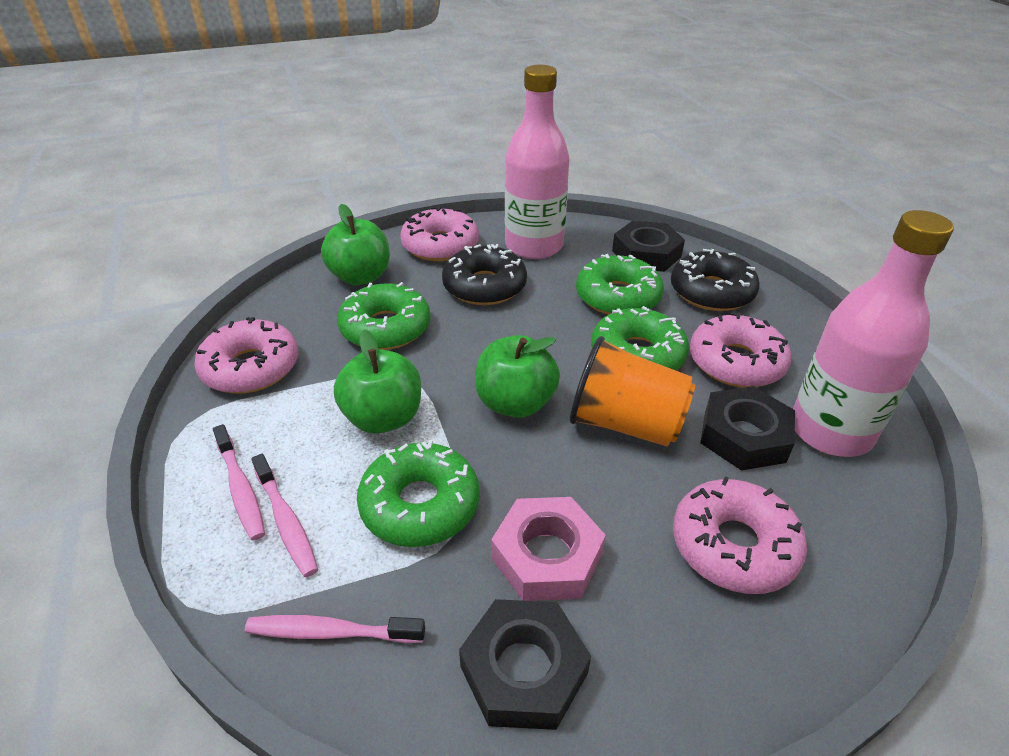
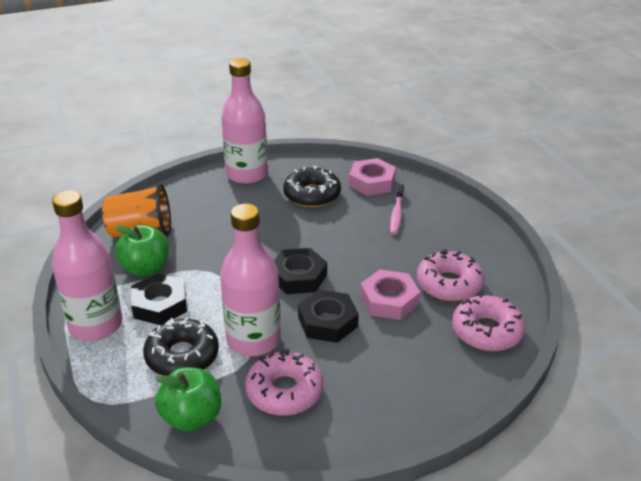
green apple: [321,204,390,285] [334,330,421,434] [475,335,560,418] = 3 -> [115,225,169,276] [155,367,221,432] = 2
green donut: [337,282,431,350] [357,440,479,547] [576,254,664,315] [591,306,689,370] = 4 -> none = 0
pink bottle: [505,65,570,259] [793,210,954,457] = 2 -> [51,190,122,341] [220,204,281,356] [221,58,268,184] = 3
pink donut: [194,317,298,393] [400,206,479,261] [673,476,807,594] [690,312,792,387] = 4 -> [245,349,323,416] [417,249,484,301] [452,293,525,351] = 3
pink nut: [491,497,606,601] = 1 -> [349,158,396,196] [360,269,420,320] = 2
pink toothbrush: [213,424,265,541] [245,615,425,643] [251,454,318,577] = 3 -> [390,184,404,235] = 1

